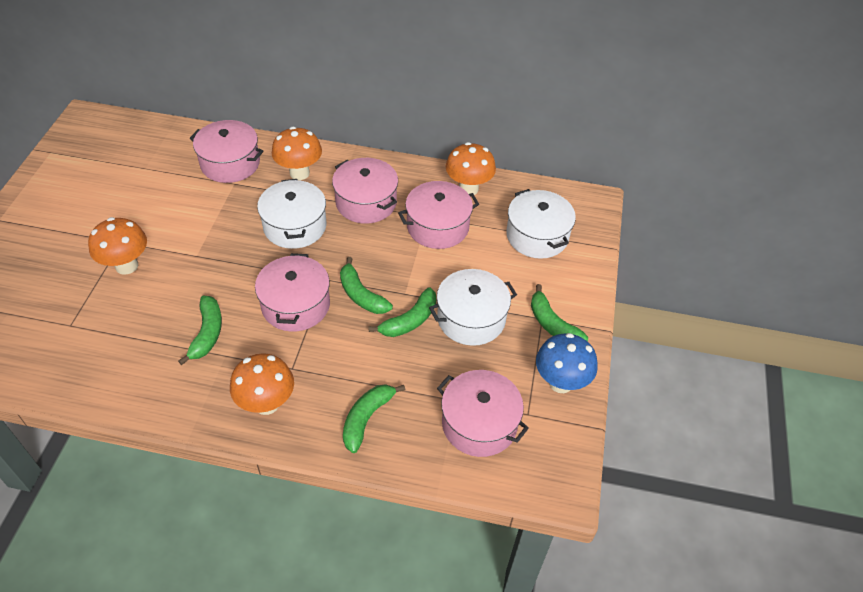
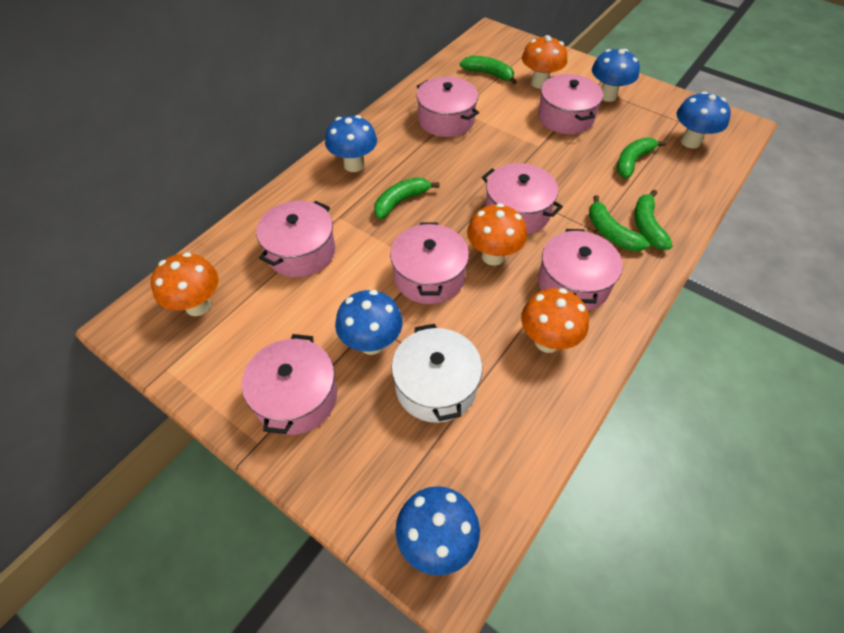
blue mushroom: [536,333,598,393] = 1 -> [325,115,377,172] [335,290,403,355] [395,486,480,576] [592,49,640,102] [677,91,731,148] = 5
pink pot: [189,120,263,183] [255,253,330,332] [332,158,398,224] [398,181,479,249] [437,370,529,457] = 5 -> [242,334,337,435] [256,201,335,277] [390,222,469,304] [416,76,479,137] [482,163,563,234] [538,74,603,134] [538,229,622,311] = 7
white pot: [257,179,326,249] [429,269,517,346] [506,189,576,259] = 3 -> [391,324,482,423] = 1

